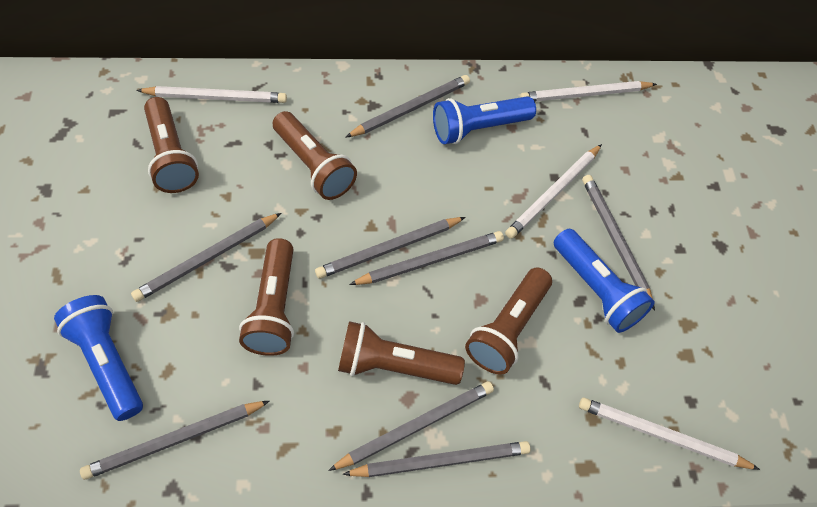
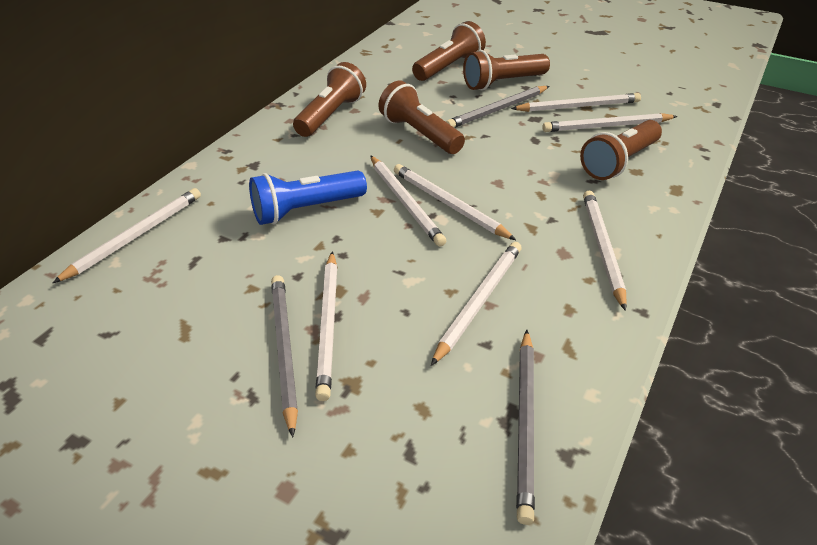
blue flashlight: [54,295,143,421] [433,96,536,144] [554,229,654,333] = 3 -> [249,171,367,225] = 1
grey pencil: [80,401,269,480] [131,213,281,302] [315,217,466,279] [328,381,494,471] [343,441,531,477] [345,75,470,138] [349,231,504,285] [582,175,655,310] = 8 -> [271,275,298,437] [446,86,549,128] [516,330,535,525] = 3
white pencil: [136,86,287,103] [505,144,602,239] [520,81,657,102] [579,398,760,470] = 4 -> [53,188,201,283] [315,251,337,401] [370,155,446,247] [394,164,516,240] [431,242,522,366] [511,93,641,112] [542,113,678,132] [583,191,627,311] = 8

